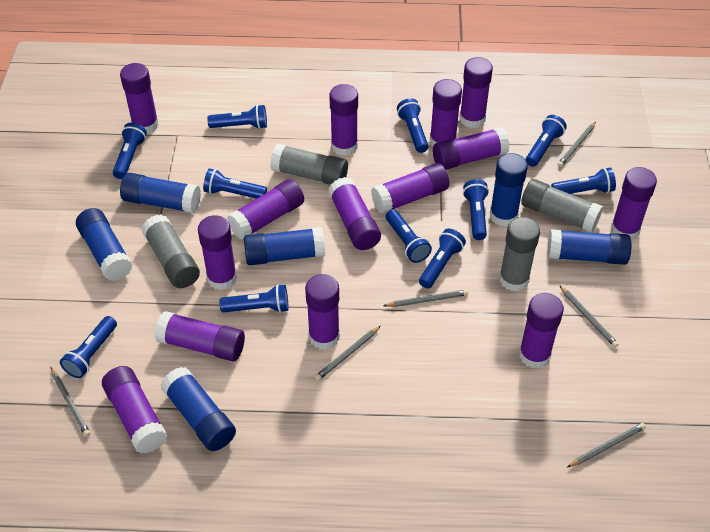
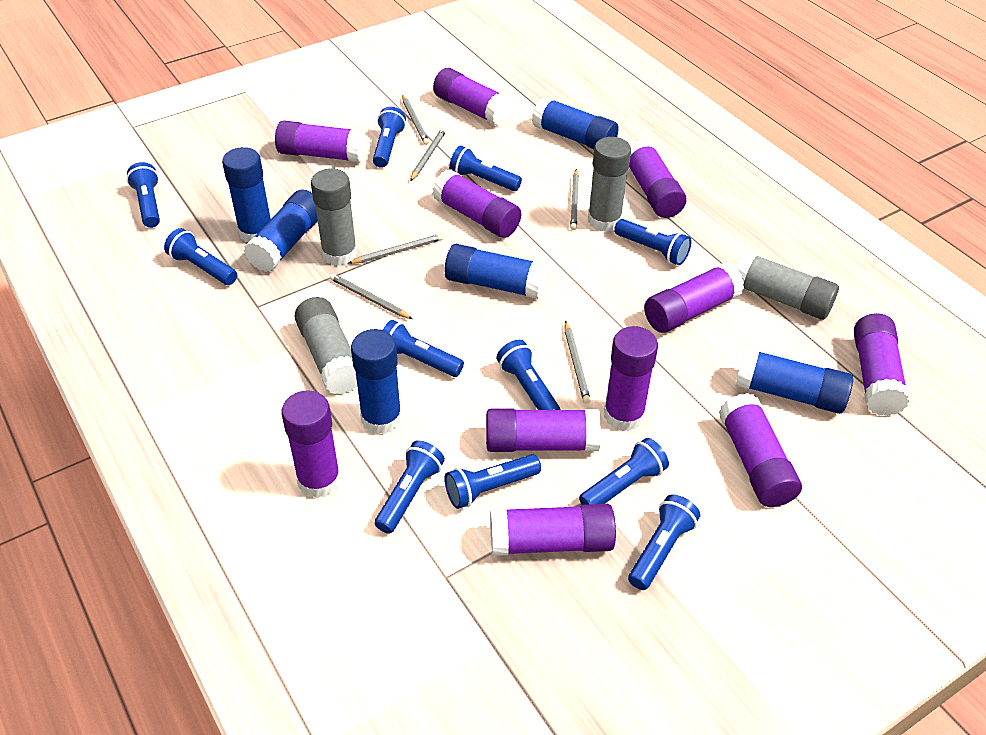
purple glue stick: [102,366,167,453] [120,63,159,134] [155,311,245,362] [198,215,237,290] [227,179,304,240] [305,274,340,349] [328,177,381,250] [329,84,358,156] [371,163,449,214] [430,79,462,147] [433,127,510,170] [460,57,493,128] [519,293,564,368] [611,167,657,240] = 14 -> [275,120,366,163] [281,390,341,498] [433,68,512,126] [433,169,521,238] [486,409,601,452] [490,504,616,556] [604,326,658,431] [629,140,687,218] [644,262,744,333] [719,393,802,507] [854,313,910,416] = 11

